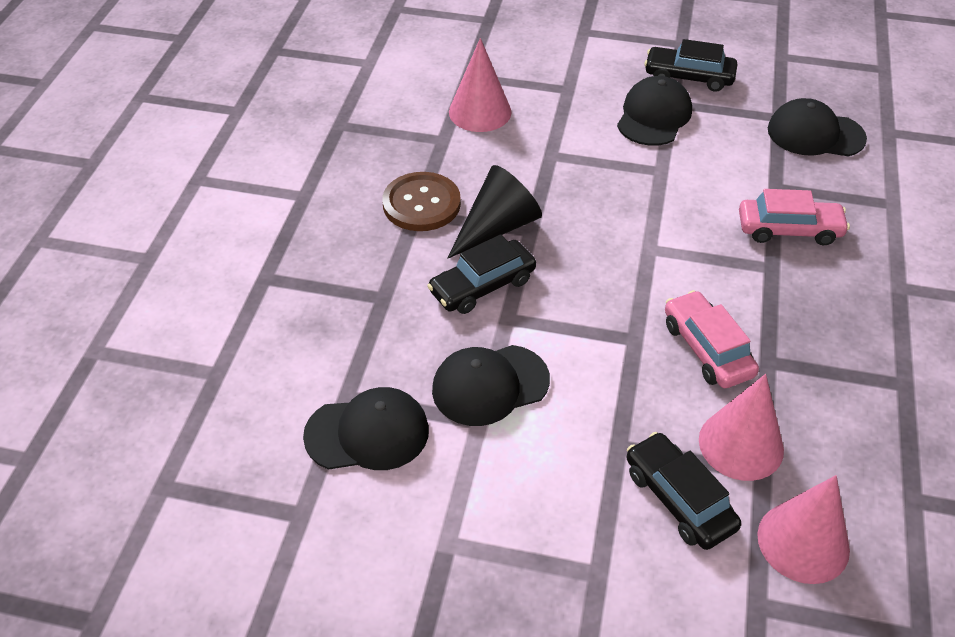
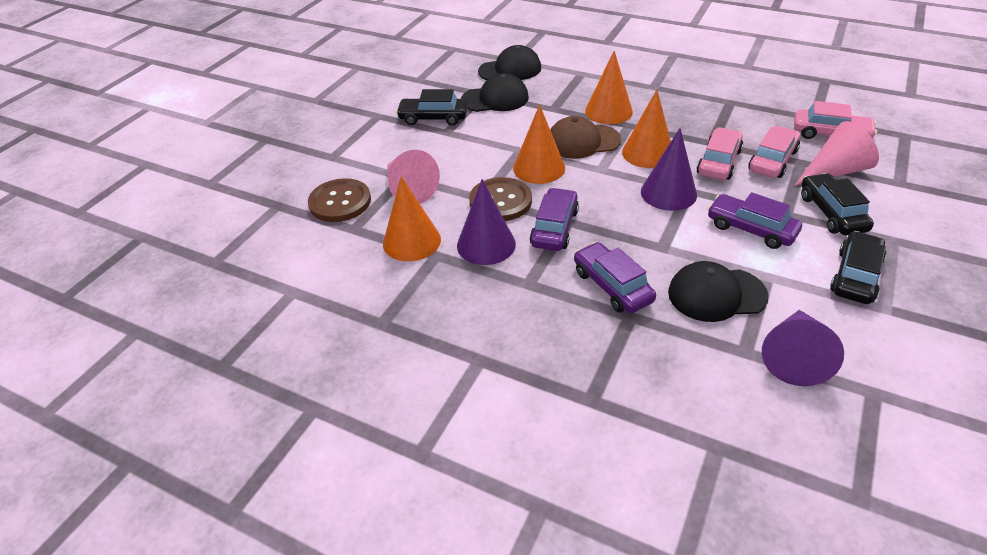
black cap: [303,387,429,470] [432,345,550,426] [617,76,692,146] [768,98,867,157] = 4 -> [461,73,529,112] [478,45,541,80] [668,261,769,322] = 3
black cone: [447,165,542,259] = 1 -> none = 0
brown button: [382,172,461,231] = 1 -> [308,178,371,222] [469,177,532,221] = 2
brown cap: none = 0 -> [550,116,621,159] = 1
orange cone: none = 0 -> [383,176,441,261] [513,105,565,184] [585,51,633,124] [622,90,671,168] = 4
pink car: [665,290,759,388] [739,189,850,245] = 2 -> [697,127,743,180] [748,126,800,178] [794,101,877,139] = 3
pink cone: [449,38,511,132] [699,374,784,481] [757,475,850,584] = 3 -> [388,150,440,203] [794,121,879,186] = 2
purple car: none = 0 -> [530,188,579,251] [574,242,656,313] [707,192,802,249] = 3
purple cone: none = 0 -> [457,179,516,265] [641,128,697,211] [762,310,844,386] = 3

